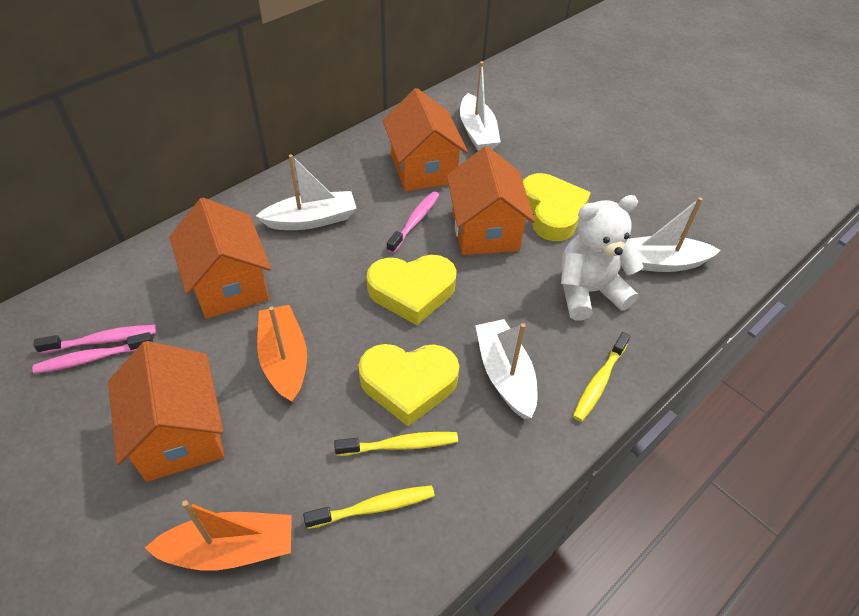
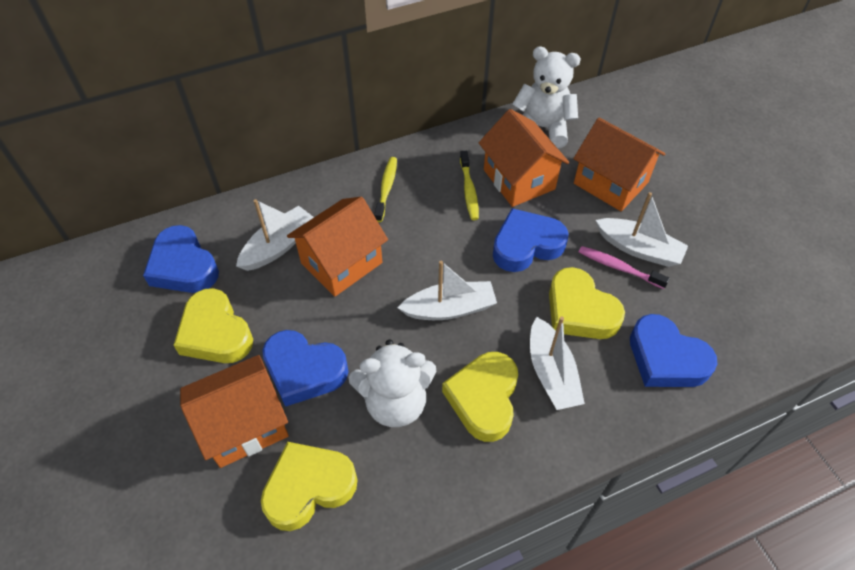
blue heart: none = 0 -> [143,225,219,293] [262,330,349,407] [493,208,568,272] [630,314,717,387] = 4
orange boat: [145,500,292,571] [257,305,307,403] = 2 -> none = 0
pink toothbrush: [32,332,153,374] [33,325,156,354] [386,191,439,253] = 3 -> [579,246,670,289] = 1
white teddy bear: [561,195,644,320] = 1 -> [349,339,436,427] [512,47,581,148] = 2
yellow heart: [358,344,459,426] [367,255,457,325] [523,173,591,241] = 3 -> [173,288,253,363] [261,442,357,531] [442,352,518,442] [549,267,625,339] = 4
yellow toothbrush: [303,485,435,529] [334,432,458,456] [573,332,630,422] = 3 -> [374,157,397,222] [460,151,479,220] = 2

